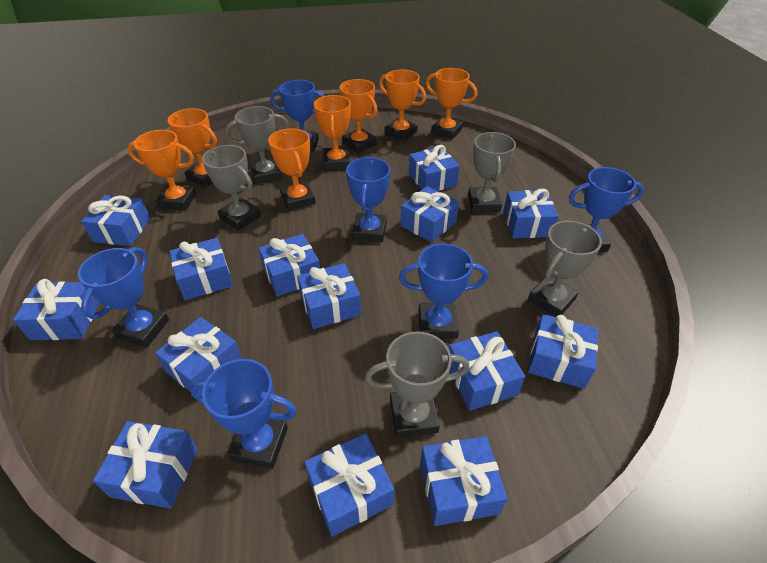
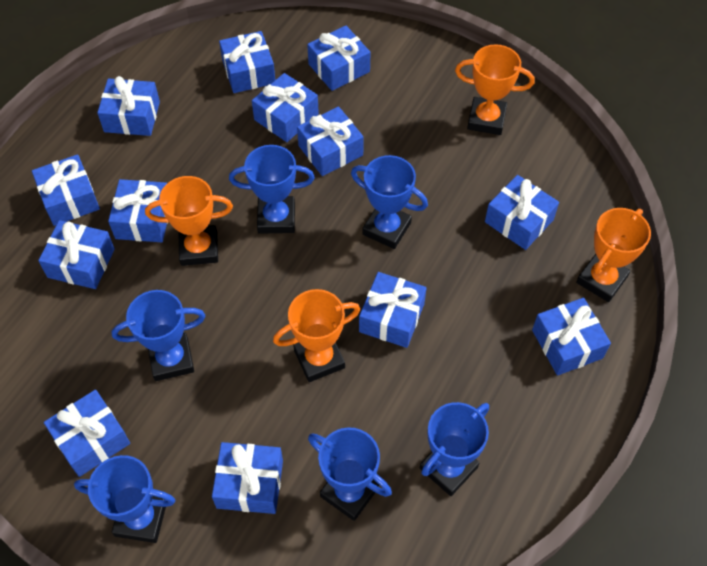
blue gift: [13,279,100,340] [81,195,151,246] [93,421,198,509] [155,317,242,394] [169,238,233,300] [258,234,320,296] [297,263,361,329] [304,433,394,537] [401,186,459,242] [409,145,460,191] [420,436,507,526] [449,331,525,411] [503,189,559,238] [528,314,598,389] = 14 -> [32,154,100,226] [38,220,115,289] [44,390,130,477] [97,76,160,136] [108,179,167,242] [212,442,283,514] [219,31,275,93] [252,73,319,142] [297,106,364,176] [307,25,370,91] [359,272,426,348] [485,175,559,250] [532,298,611,376] = 13
grey trophy: [202,145,261,231] [225,106,289,184] [365,332,469,438] [468,132,516,212] [528,221,602,317] = 5 -> none = 0
orange trophy: [127,130,197,210] [167,108,217,187] [268,128,316,211] [314,95,351,170] [339,79,378,153] [379,69,426,142] [426,68,477,140] = 7 -> [145,176,233,266] [273,289,360,382] [455,44,535,135] [576,208,651,302] = 4

